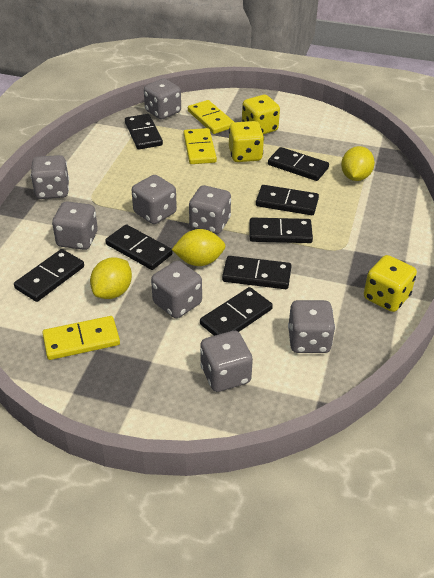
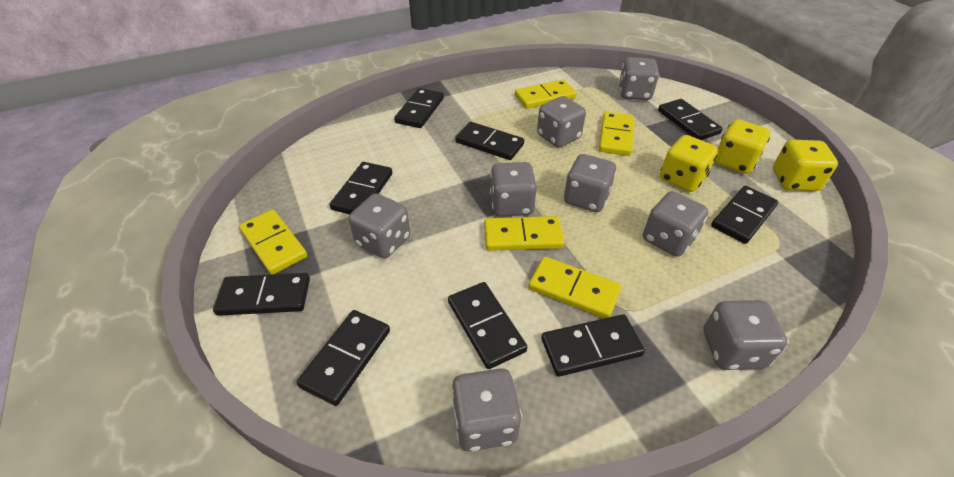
black domino: [14,249,84,302] [105,224,173,270] [125,114,163,149] [200,287,273,336] [222,256,292,289] [250,217,313,243] [256,185,319,215] [268,147,329,181] = 8 -> [213,273,310,316] [297,310,390,406] [330,162,393,214] [394,88,444,128] [448,282,527,369] [455,122,524,160] [541,314,645,377] [658,99,723,140] [711,186,778,244] = 9
yellow domino: [42,316,120,360] [183,128,217,164] [188,100,234,134] = 3 -> [239,209,307,275] [484,216,564,251] [515,80,577,109] [528,257,621,318] [599,112,634,156] = 5
yellow lemon: [90,257,132,299] [172,229,226,266] [341,146,375,181] = 3 -> none = 0

